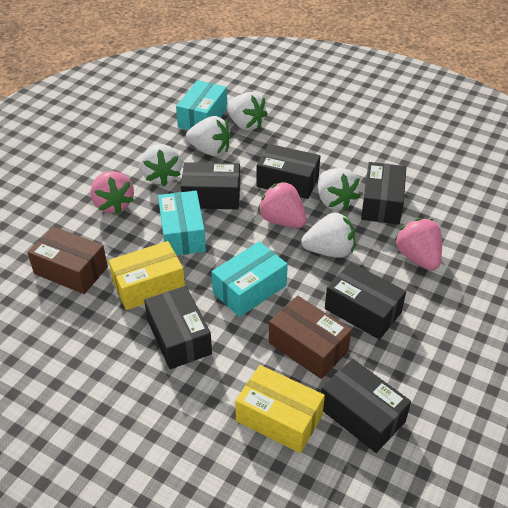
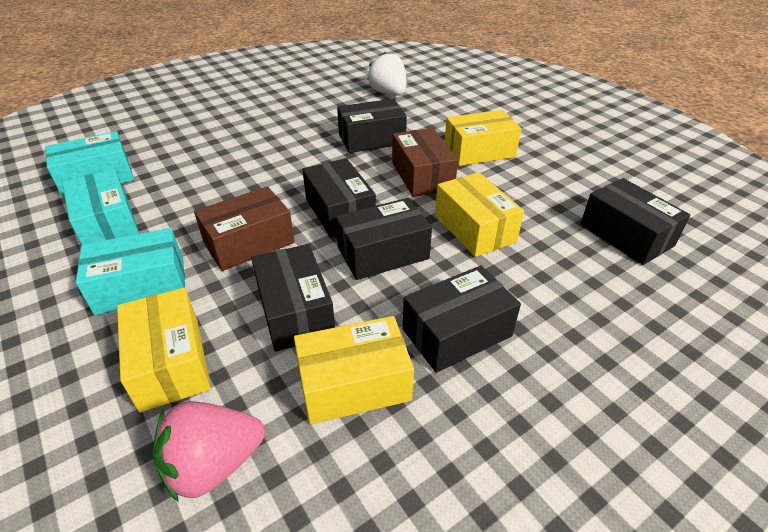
pink strawberry: [91,171,134,214] [258,181,307,228] [394,218,442,270] = 3 -> [153,402,265,502] = 1
white strawberry: [140,144,182,187] [186,116,231,156] [226,92,268,130] [301,212,355,258] [318,168,360,211] = 5 -> [367,52,406,96] = 1
yellow box: [109,241,185,310] [235,365,325,453] = 2 -> [117,288,211,412] [294,316,414,424] [435,172,524,257] [444,110,522,166] = 4

